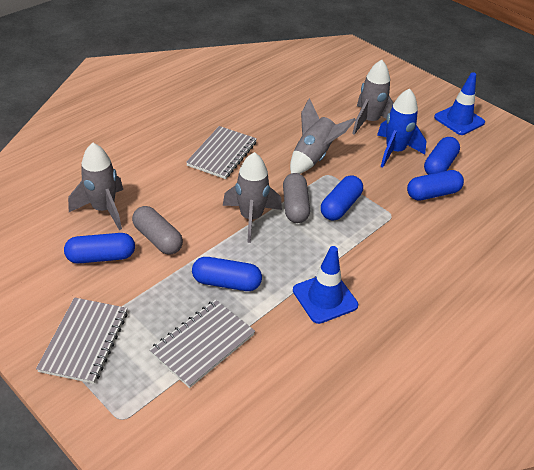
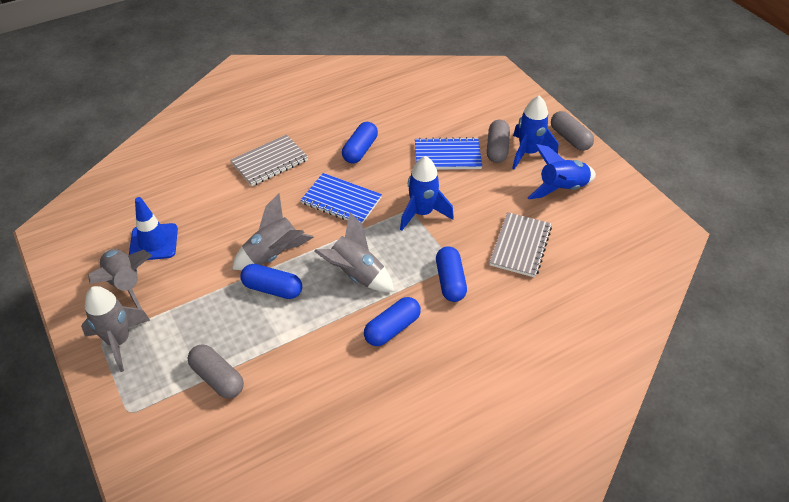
blue capsule: [64,233,135,263] [192,257,262,291] [321,175,363,221] [407,170,464,201] [424,137,460,175] = 5 -> [240,264,302,299] [342,122,378,164] [364,297,421,346] [436,246,467,302] = 4
blue notebook: none = 0 -> [301,173,382,224] [415,137,482,170] = 2
blue rocket: [377,88,426,168] = 1 -> [400,156,454,231] [512,95,558,170] [527,144,596,199] = 3
blue traffic cone: [293,246,358,324] [434,72,485,135] = 2 -> [129,197,178,260] = 1
grey capsule: [132,206,183,255] [283,173,310,223] = 2 -> [187,344,244,399] [487,120,510,163] [551,111,594,151] = 3
grey notebook: [36,297,128,384] [149,299,255,388] [186,126,257,179] = 3 -> [230,135,308,186] [489,212,552,278] = 2

